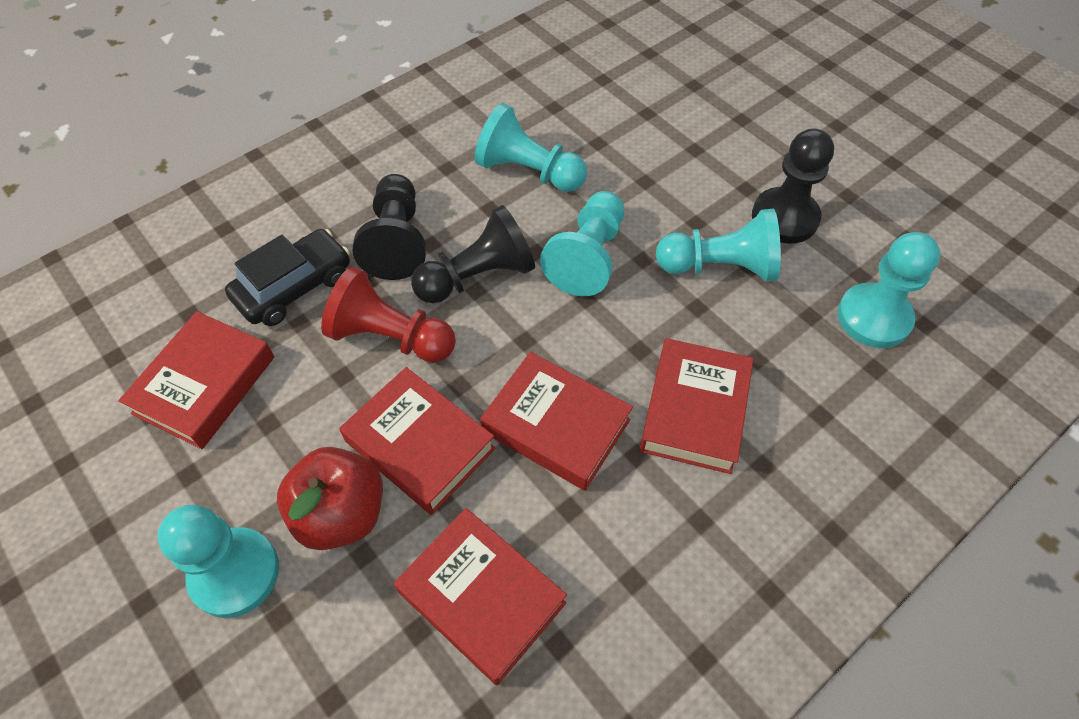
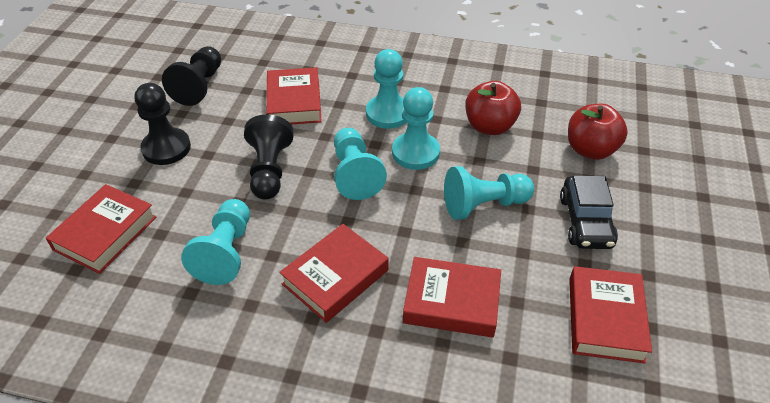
red apple: [277,447,383,550] = 1 -> [465,81,521,135] [568,104,628,160] = 2
red pawn: [321,267,456,363] = 1 -> none = 0

